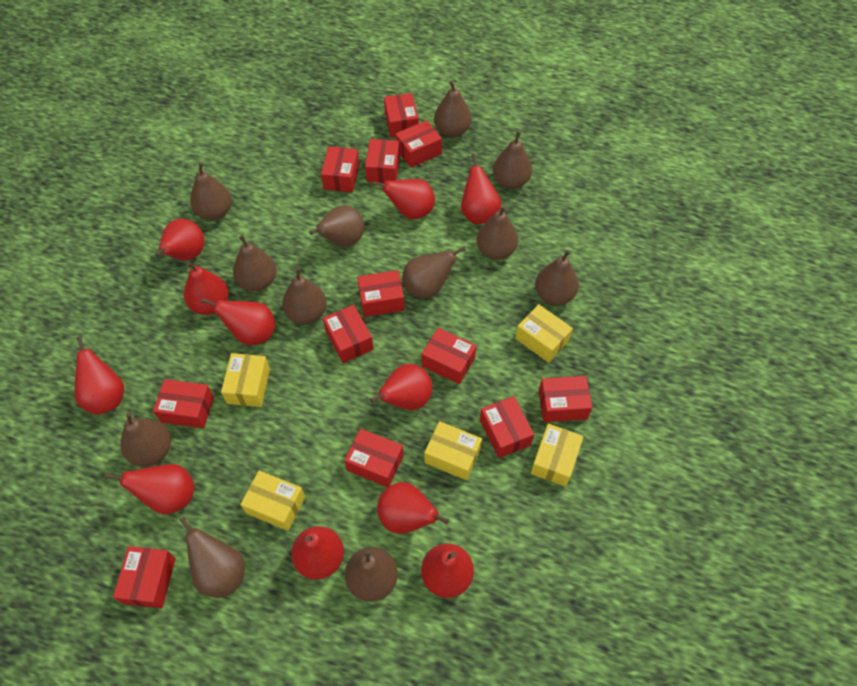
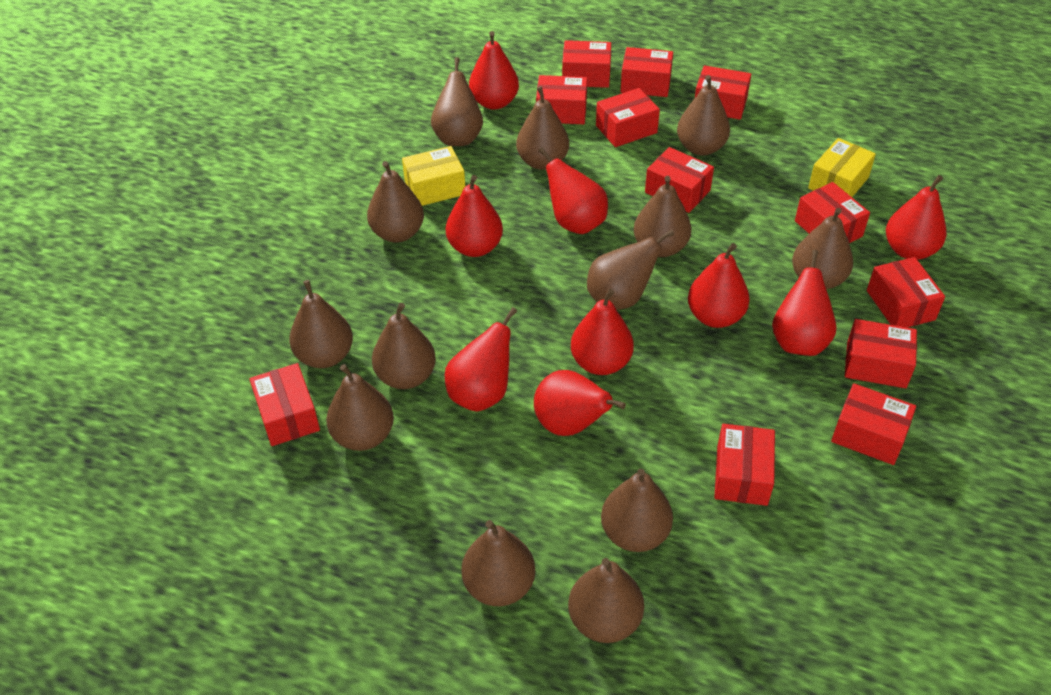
brown pear: [120,412,171,467] [180,517,244,598] [190,163,232,220] [233,235,276,291] [282,268,327,324] [309,205,364,247] [345,547,398,602] [402,246,466,298] [434,81,472,137] [476,206,518,260] [493,131,532,189] [535,250,579,305] = 12 -> [289,280,353,368] [326,364,394,451] [367,161,424,242] [372,303,436,389] [431,57,483,146] [461,520,535,606] [516,86,569,170] [568,558,644,643] [587,230,674,310] [601,469,673,552] [634,176,691,257] [677,75,730,156] [792,208,853,289] = 13
red pear: [74,336,124,415] [105,464,194,515] [155,219,204,260] [184,262,229,315] [201,298,276,345] [291,526,344,580] [370,364,432,410] [372,179,435,219] [377,482,449,534] [421,544,474,598] [461,154,501,224] = 11 -> [445,307,517,412] [446,175,503,257] [469,31,519,110] [534,370,626,436] [538,147,608,234] [571,289,634,375] [688,243,750,328] [772,250,836,356] [886,175,946,260] = 9
yellow box: [221,353,270,407] [240,471,305,531] [424,421,482,480] [515,304,573,363] [531,424,584,487] = 5 -> [402,146,465,206] [808,138,876,197] = 2

